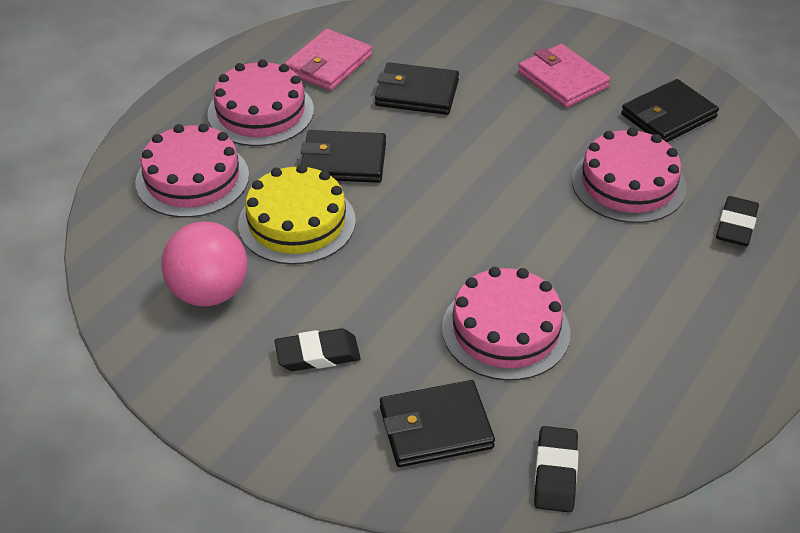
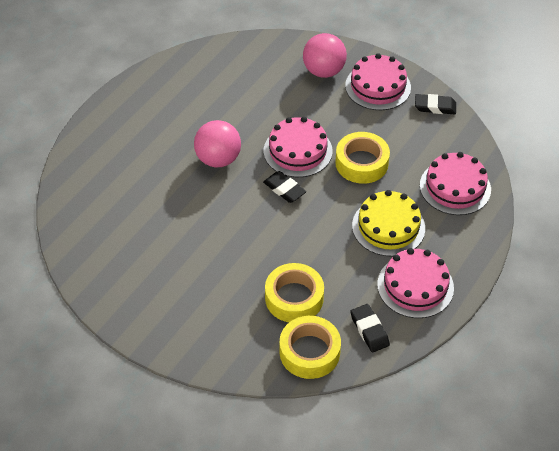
black wallet: [301,130,386,183] [375,62,459,115] [380,380,495,467] [621,79,719,142] = 4 -> none = 0
pink ball: [161,221,247,306] = 1 -> [194,120,241,167] [303,33,347,78] = 2
pink wallet: [284,29,372,91] [518,44,610,108] = 2 -> none = 0
yellow tape: none = 0 -> [265,263,324,322] [280,316,341,379] [335,132,390,184] = 3

